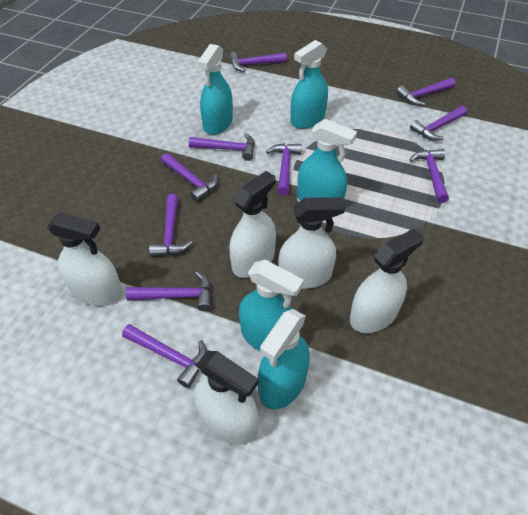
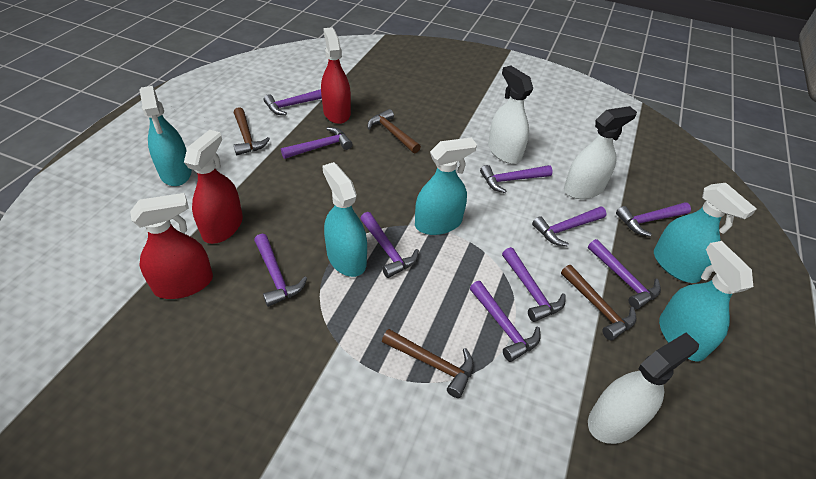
brown hammer: none = 0 -> [234,107,270,155] [368,109,421,153] [382,329,474,398] [561,265,636,340] = 4
red spray bottle: none = 0 -> [130,193,213,299] [184,130,243,244] [321,27,351,124] = 3
white spray bottle: [47,212,122,305] [194,351,259,445] [229,171,276,278] [279,197,345,289] [350,228,424,333] = 5 -> [488,66,533,164] [564,106,637,199] [588,332,699,444] = 3

